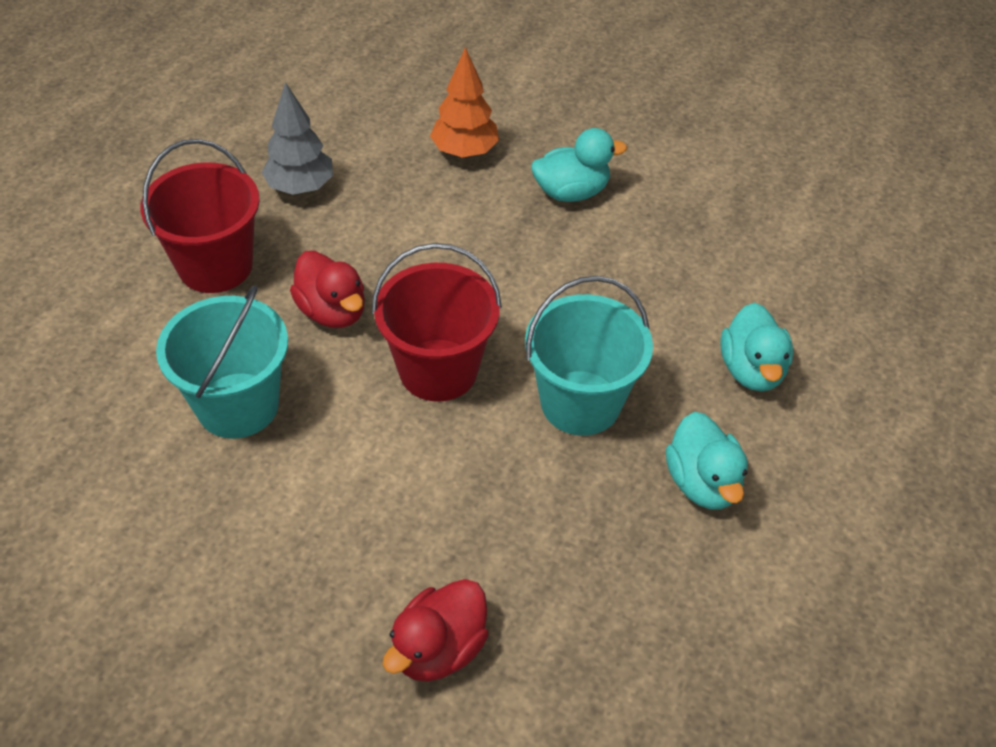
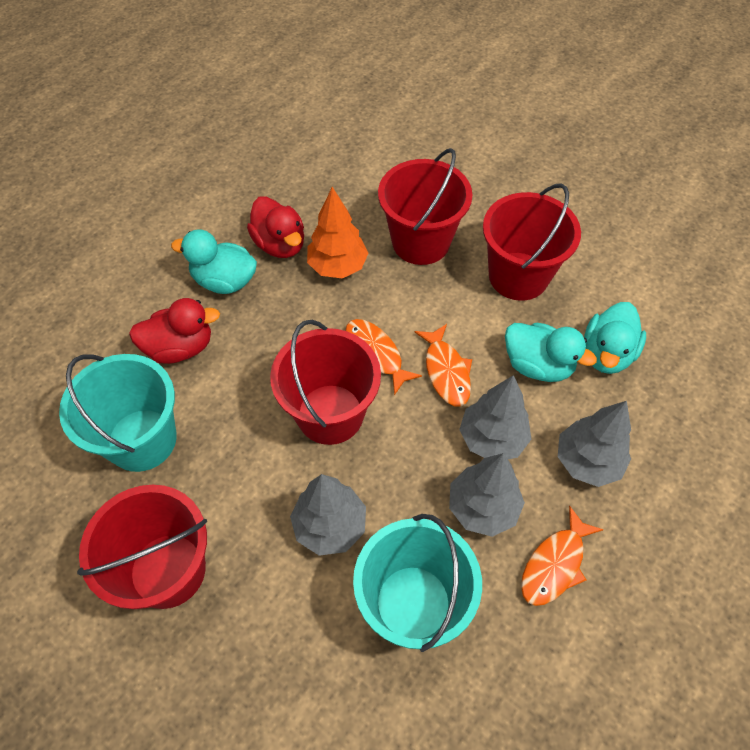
grey tree: [261,82,333,195] = 1 -> [290,474,366,556] [449,453,525,537] [459,375,532,459] [558,401,631,487] = 4
orange fish: none = 0 -> [345,319,422,395] [415,324,472,407] [521,506,604,606] = 3
red bucket: [140,139,260,293] [372,243,502,402] = 2 -> [77,485,207,609] [270,320,381,445] [378,148,473,265] [483,183,581,301] = 4

